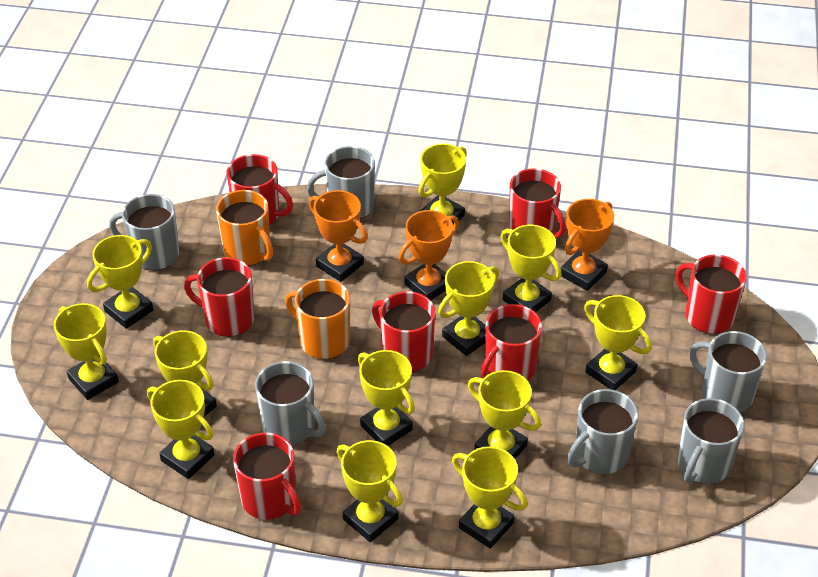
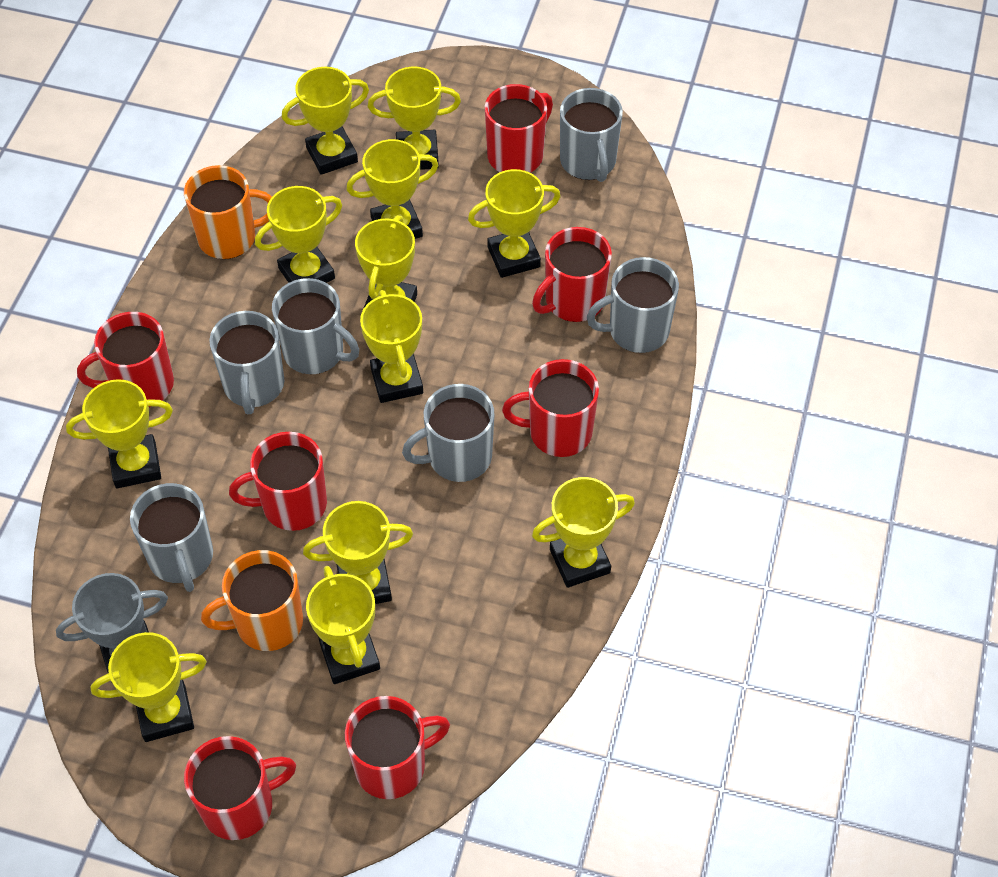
grey trophy: none = 0 -> [56,573,168,684] = 1
orange trophy: [309,190,368,282] [398,210,459,300] [560,199,614,291] = 3 -> none = 0

